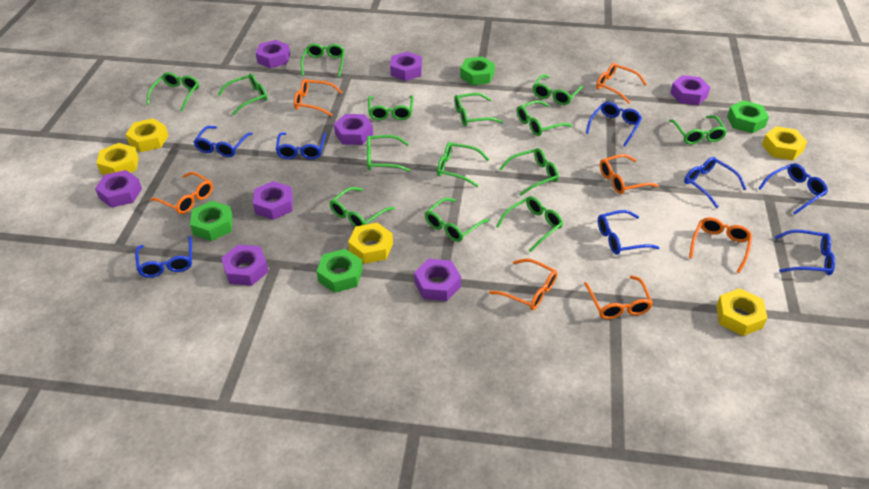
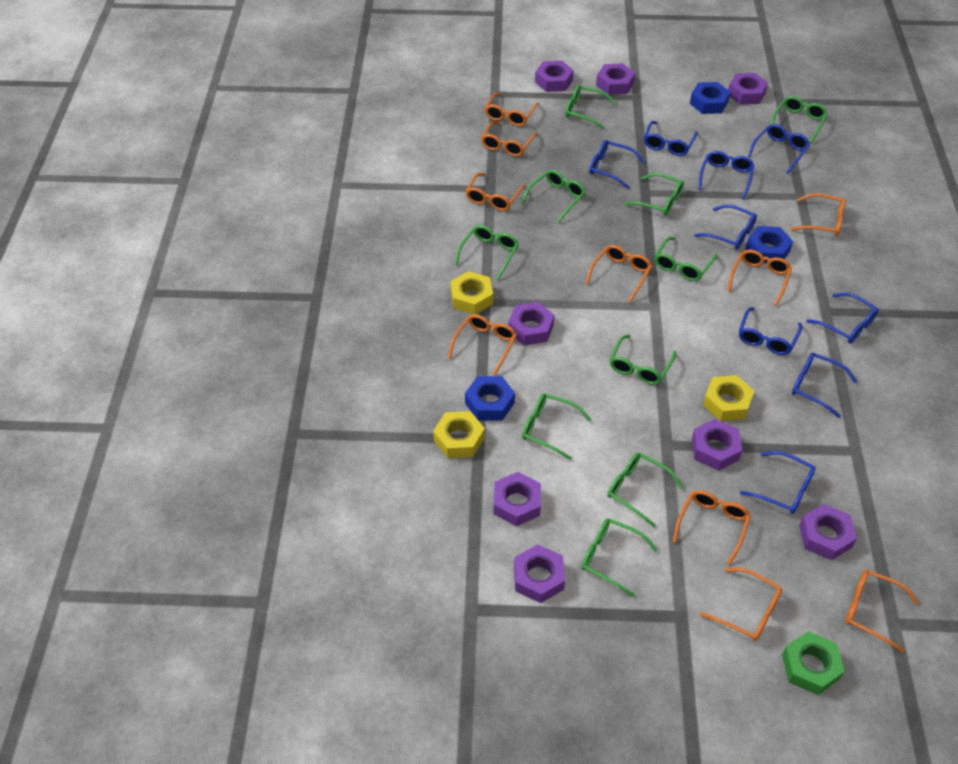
blue glasses: [135,236,192,278] [194,126,253,157] [276,132,326,159] [586,102,642,146] [598,210,660,255] [684,157,746,208] [758,163,828,215] [775,230,835,275] = 8 -> [589,140,645,189] [644,121,698,156] [694,205,757,249] [698,151,755,199] [739,307,803,355] [740,451,816,514] [748,124,810,174] [792,353,857,418] [806,293,879,343] = 9
blue nut: none = 0 -> [465,376,515,420] [690,82,730,114] [746,226,793,264] = 3
green glasses: [146,72,199,111] [217,73,267,115] [301,43,345,77] [330,187,395,227] [367,135,411,172] [368,96,414,120] [425,198,490,242] [437,142,489,187] [454,93,503,126] [496,196,563,252] [499,148,559,196] [517,100,572,136] [532,74,584,105] [669,115,727,144] = 14 -> [454,225,519,280] [522,170,586,223] [522,393,591,460] [565,85,616,129] [581,518,658,597] [607,453,683,527] [610,334,676,385] [624,173,684,216] [655,237,717,281] [771,96,828,143] = 10
green nut: [190,201,233,241] [316,249,363,293] [460,57,495,85] [727,100,769,133] = 4 -> [782,631,845,695] = 1
orange glasses: [150,172,213,214] [294,79,343,116] [489,258,557,310] [584,275,653,319] [596,63,647,104] [600,154,659,194] [689,217,752,273] = 7 -> [448,314,517,375] [466,173,525,211] [481,121,538,157] [485,93,539,126] [586,245,652,302] [673,490,751,565] [700,568,782,641] [727,250,792,306] [791,193,845,236] [845,569,919,653] = 10
yellow nut: [97,143,139,175] [125,118,169,152] [348,222,393,264] [716,288,767,336] [762,126,807,160] = 5 -> [433,411,485,458] [450,271,493,314] [703,375,754,421] = 3

